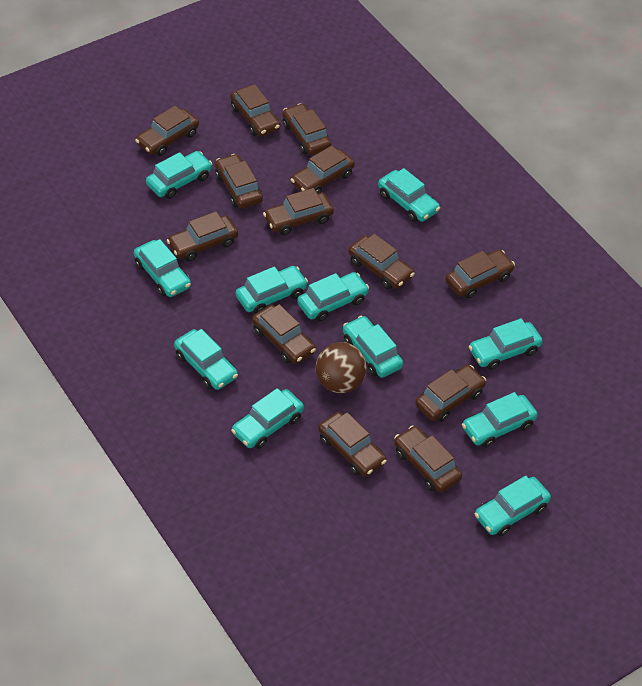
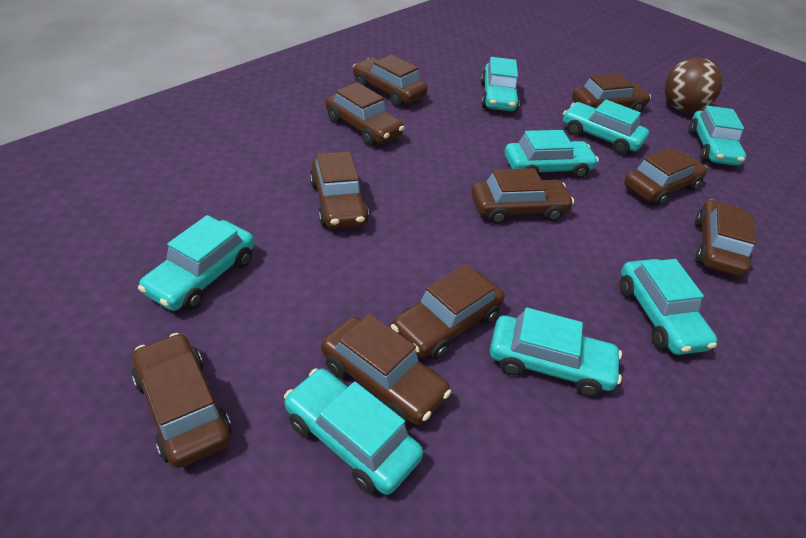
brown car: [135,106,199,156] [167,211,238,261] [215,154,263,209] [230,84,280,136] [252,304,316,364] [263,188,334,235] [282,103,331,155] [291,146,355,194] [318,412,387,476] [348,234,415,289] [394,425,462,492] [415,365,486,422] [445,250,515,299] = 13 -> [132,333,231,468] [310,152,369,229] [321,314,451,425] [325,82,405,146] [353,55,428,107] [391,264,505,360] [471,168,574,224] [572,73,651,112] [624,147,708,206] [695,199,757,277] = 10
turquoise car: [134,239,191,297] [146,151,212,199] [174,329,238,390] [231,388,304,449] [236,266,308,314] [297,272,369,322] [343,316,403,378] [378,168,440,222] [462,392,538,448] [469,318,543,370] [475,476,551,536] = 11 -> [138,215,255,311] [284,368,423,495] [481,57,520,112] [490,307,622,397] [505,130,599,179] [563,99,649,154] [620,259,717,355] [689,106,746,166] = 8

